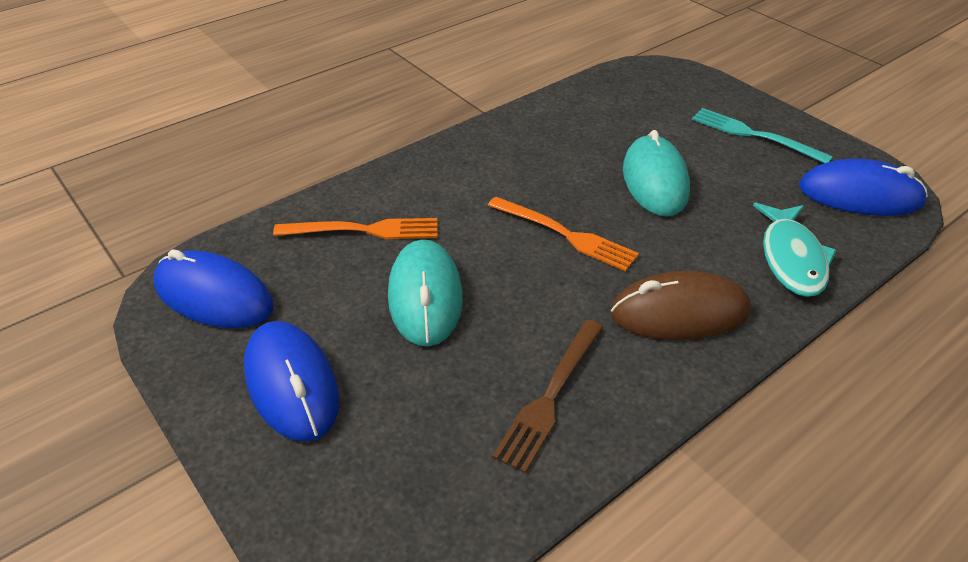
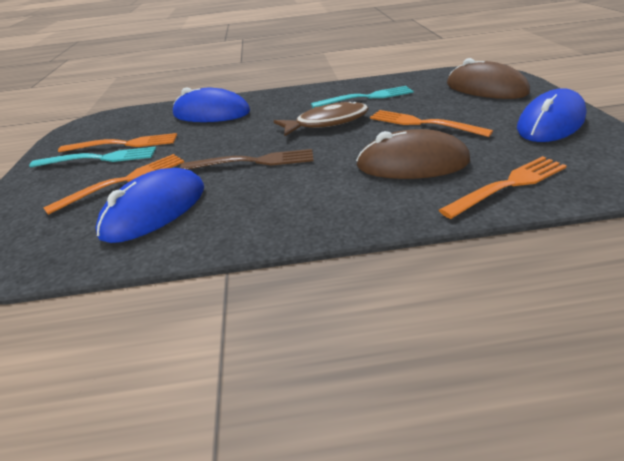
brown fish: none = 0 -> [274,100,369,136] = 1
brown mouse: [611,271,751,340] = 1 -> [356,129,470,179] [447,58,530,99] = 2
orange fork: [273,218,437,239] [488,197,639,272] = 2 -> [43,154,184,215] [58,133,177,152] [370,110,493,137] [439,156,567,219] = 4
turquoise fish: [753,203,837,297] = 1 -> none = 0
turquoise fork: [692,108,833,163] = 1 -> [29,147,156,167] [311,86,414,108] = 2
turquoise mouse: [388,239,463,346] [623,130,690,217] = 2 -> none = 0

